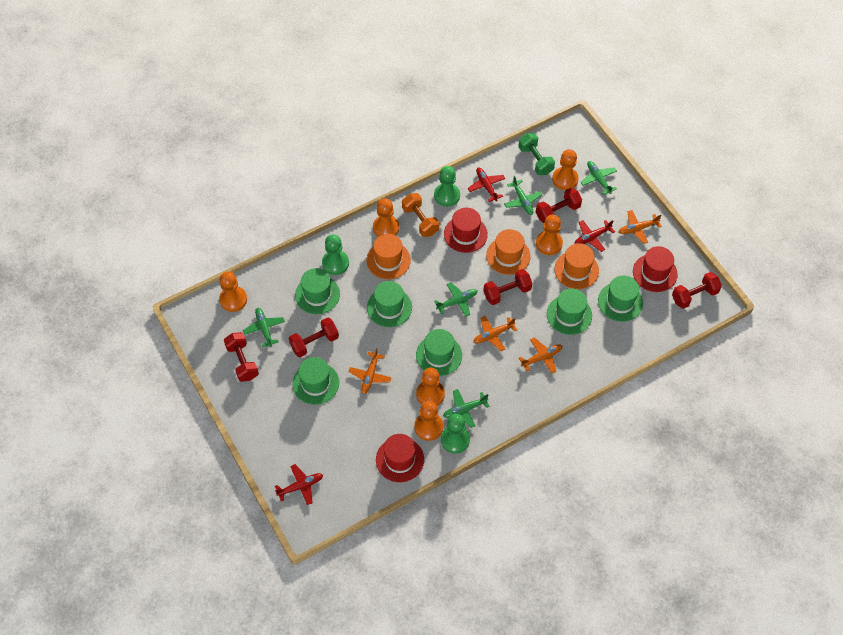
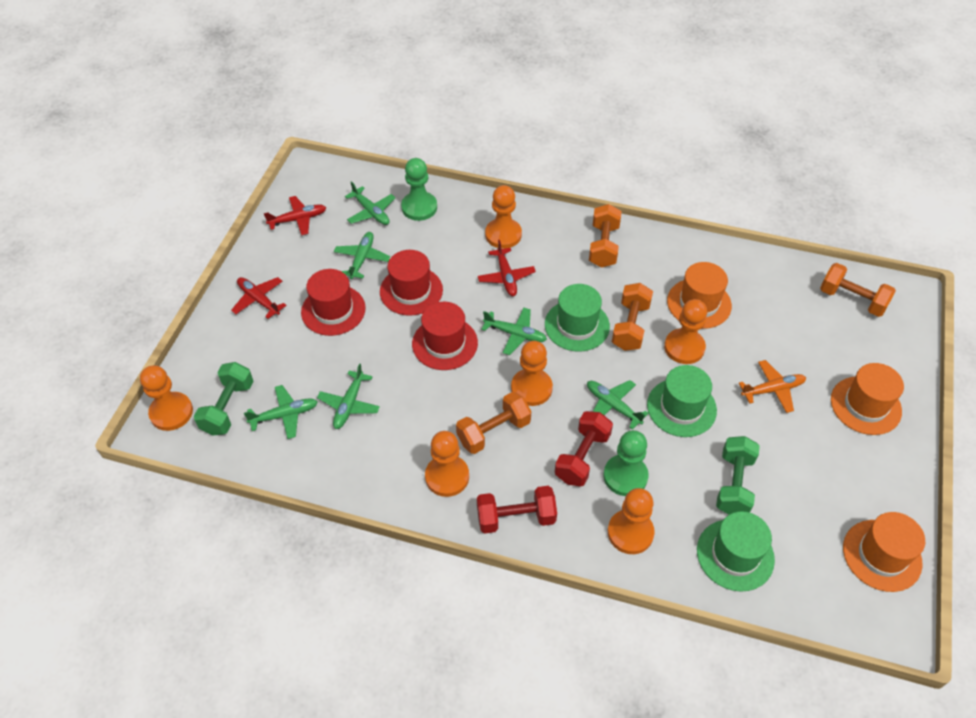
green dumbbell: [518,133,555,175] = 1 -> [194,362,253,435] [716,436,760,515] = 2
green hat: [292,357,339,405] [295,268,340,314] [367,281,412,327] [416,329,462,376] [547,288,592,335] [598,275,643,322] = 6 -> [545,284,610,352] [647,365,717,437] [697,511,775,592] = 3
green pawn: [322,234,349,275] [434,166,460,207] [441,414,470,454] = 3 -> [401,158,437,221] [603,430,649,496] = 2
green plane: [243,308,285,348] [434,282,478,317] [443,389,490,428] [504,176,542,215] [580,161,617,195] = 5 -> [244,385,318,439] [317,364,380,429] [334,232,390,279] [345,181,395,225] [481,308,547,355] [587,380,649,430] = 6
orange dumbbell: [402,193,439,237] = 1 -> [456,392,531,454] [589,204,621,267] [612,283,653,351] [820,263,896,317] = 4
orange plane: [348,348,392,394] [473,316,517,351] [519,337,562,373] [619,210,662,244] = 4 -> [739,360,806,413] = 1
red dumbbell: [224,332,259,382] [289,317,339,357] [483,269,532,305] [536,188,582,223] [672,272,722,309] = 5 -> [477,486,557,534] [555,411,613,486] = 2

